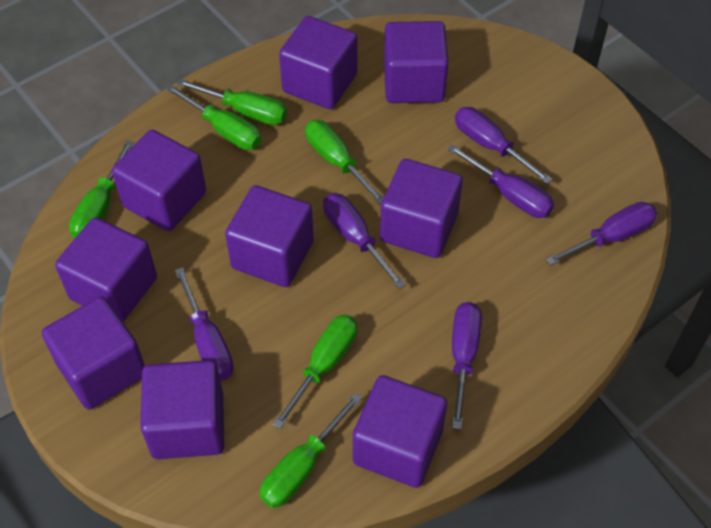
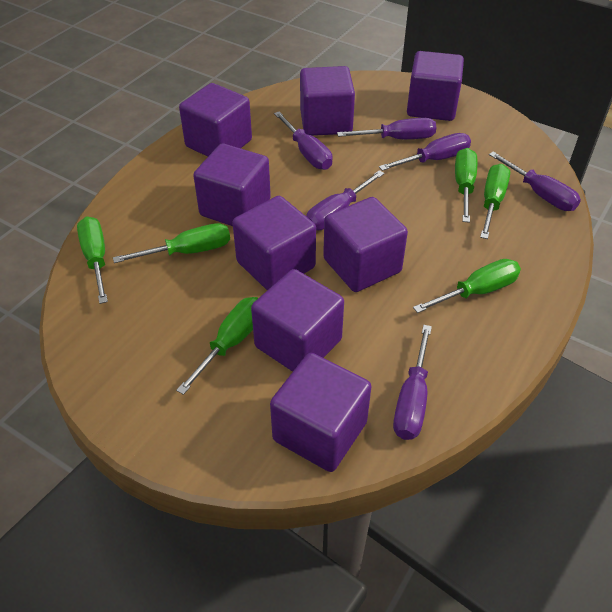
purple cube: [42,296,145,410] [55,217,157,322] [112,130,206,232] [140,360,224,459] [225,185,314,287] [279,16,357,109] [353,375,447,488] [380,159,463,258] [384,21,449,103] = 9 -> [179,83,252,157] [193,143,271,226] [232,196,316,290] [251,269,344,372] [270,353,371,472] [300,66,355,136] [323,197,408,292] [407,51,464,121] = 8

